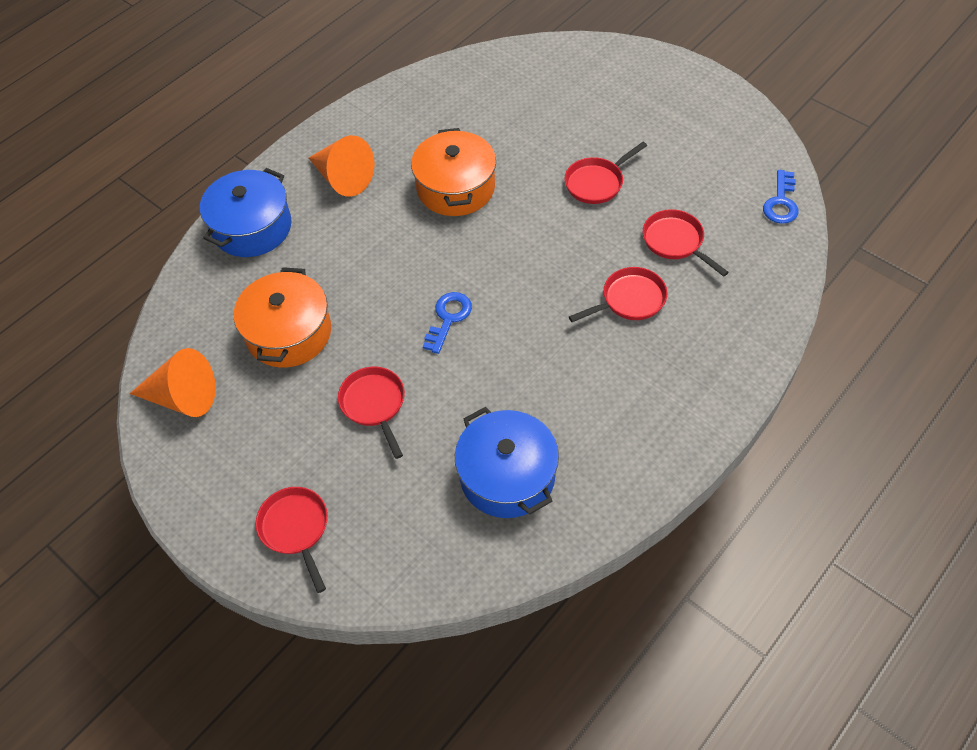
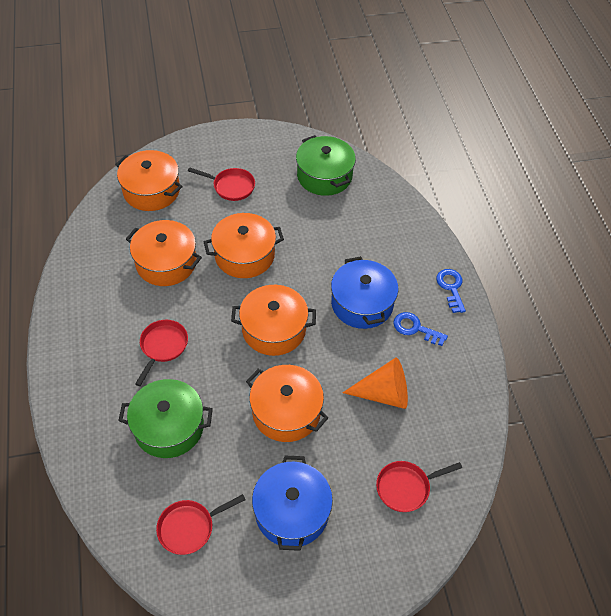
green pot: none = 0 -> [118,379,213,458] [296,135,356,196] = 2
orange cone: [130,348,216,417] [309,135,375,197] = 2 -> [342,357,408,409] = 1
orange pot: [234,267,331,368] [411,128,496,216] = 2 -> [115,150,183,211] [126,220,202,286] [204,213,284,278] [231,285,316,356] [246,365,328,442] = 5
red pan: [256,487,328,593] [338,367,405,459] [565,142,647,204] [569,267,667,322] [643,209,729,277] = 5 -> [135,320,188,386] [156,494,245,555] [188,167,255,201] [376,461,462,512] = 4

